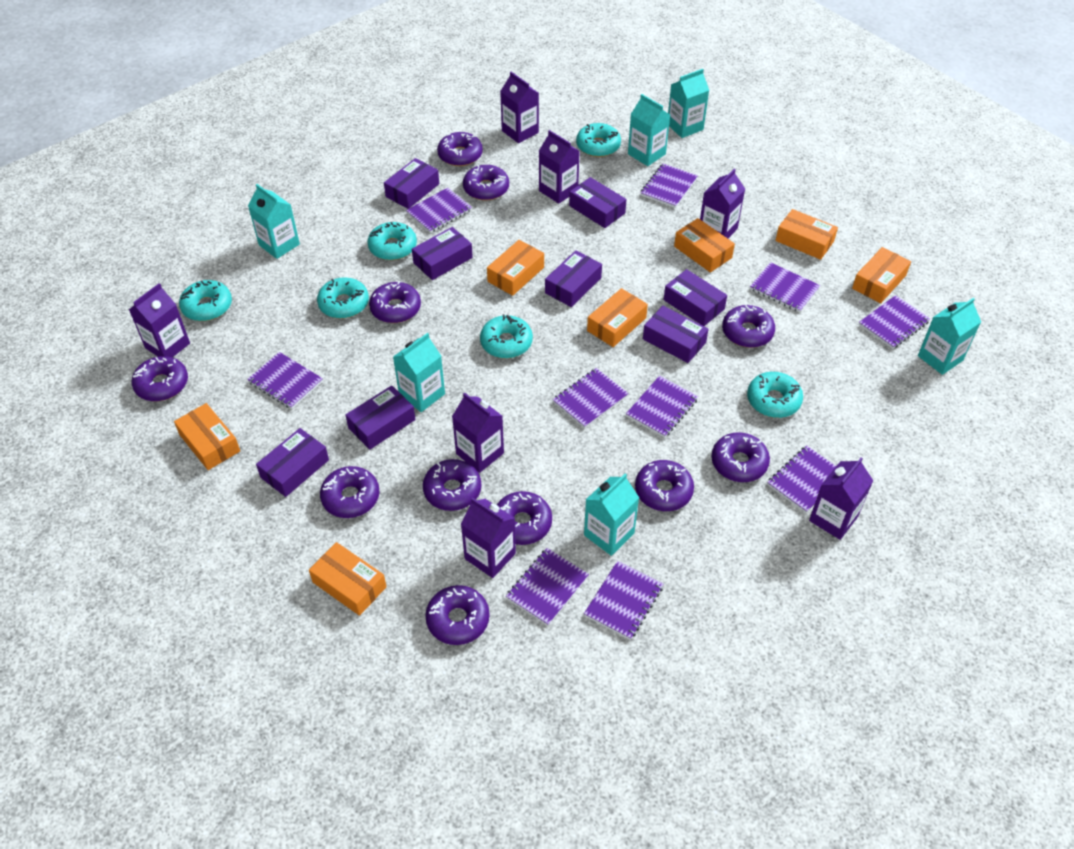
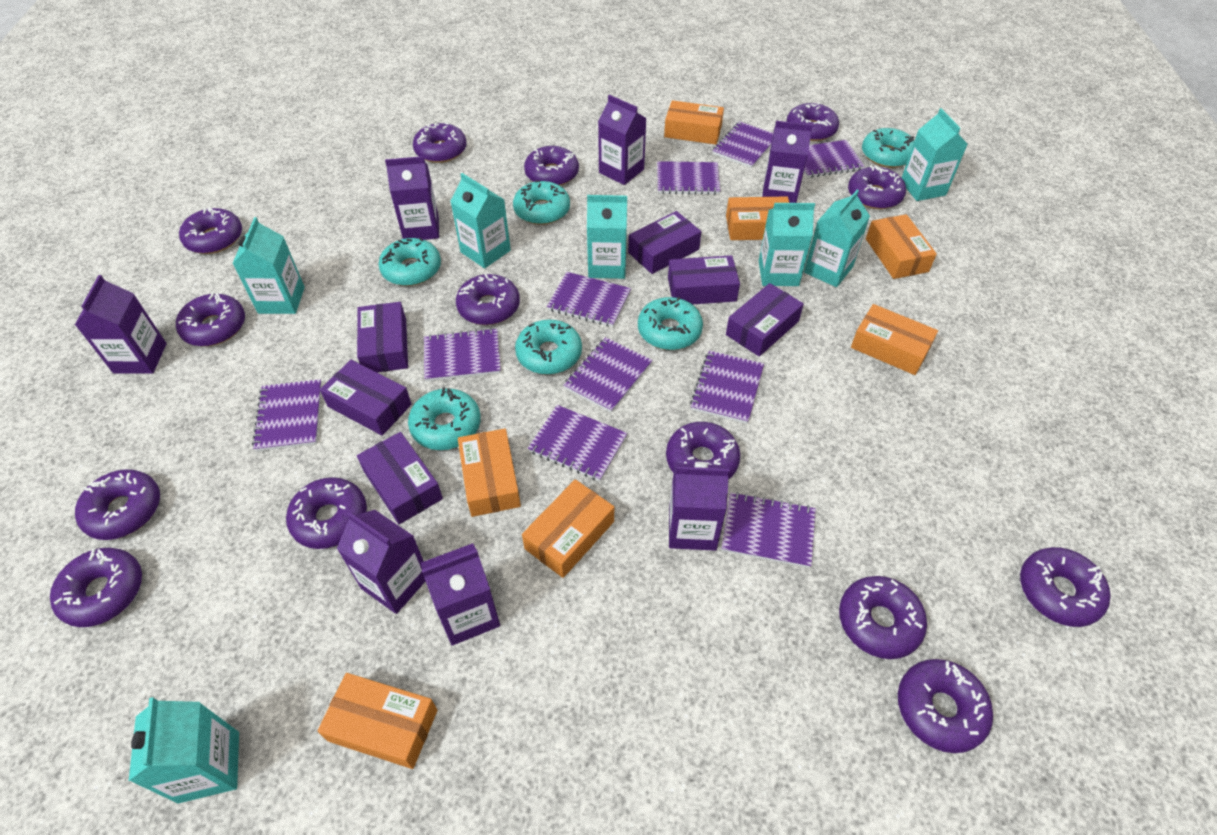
purple box: [256,428,329,497] [345,386,416,450] [384,158,439,209] [412,227,473,280] [545,250,602,307] [569,177,626,228] [643,306,709,363] [664,269,727,326] = 8 -> [320,360,411,436] [357,302,408,372] [357,432,443,524] [628,211,701,274] [668,255,740,304] [726,283,804,357] = 6
purple donut: [132,356,188,401] [320,466,379,518] [369,281,421,323] [423,459,481,511] [425,585,490,645] [437,132,483,166] [463,165,509,201] [497,491,552,545] [635,460,694,511] [711,433,770,482] [722,305,775,348] = 11 -> [50,548,142,627] [75,469,160,540] [176,292,245,346] [179,207,242,254] [286,477,367,549] [413,122,467,163] [456,274,520,325] [524,146,579,186] [666,422,740,480] [786,102,839,141] [839,576,927,659] [848,165,906,209] [898,659,993,753] [1020,547,1111,627] = 14
turquoise carton: [248,184,300,259] [393,333,445,412] [584,473,639,556] [628,94,670,166] [668,69,709,138] [918,298,981,375] = 6 -> [129,697,239,803] [232,217,305,314] [450,173,511,268] [587,195,627,279] [759,203,815,286] [804,190,870,287] [902,108,968,201] = 7

